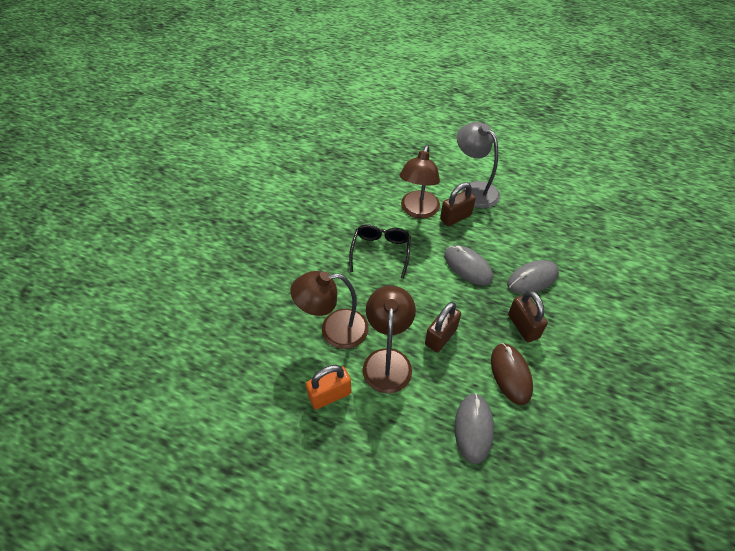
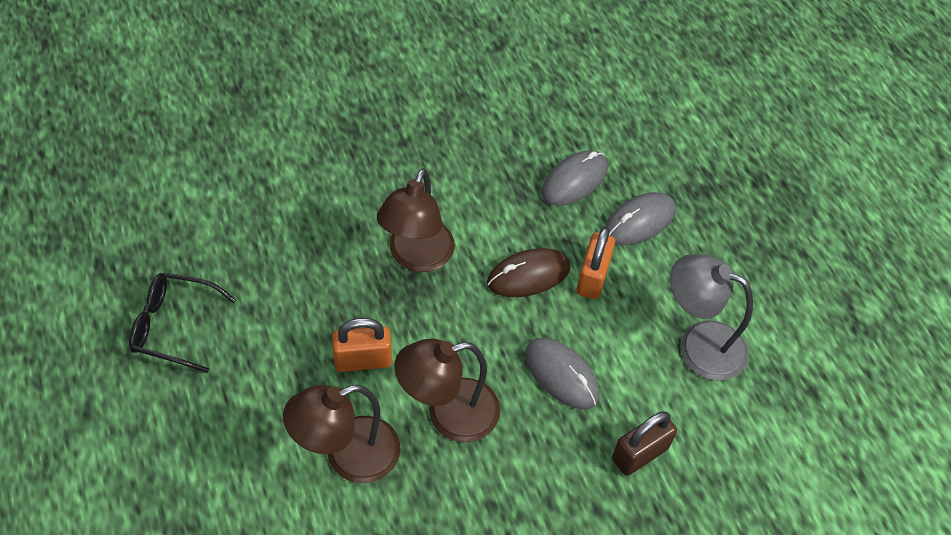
brown padlock: [425,302,461,352] [440,182,476,226] [508,290,548,342] = 3 -> [612,411,677,476] = 1
orange padlock: [306,365,352,409] = 1 -> [332,318,392,372] [576,227,615,299] = 2

